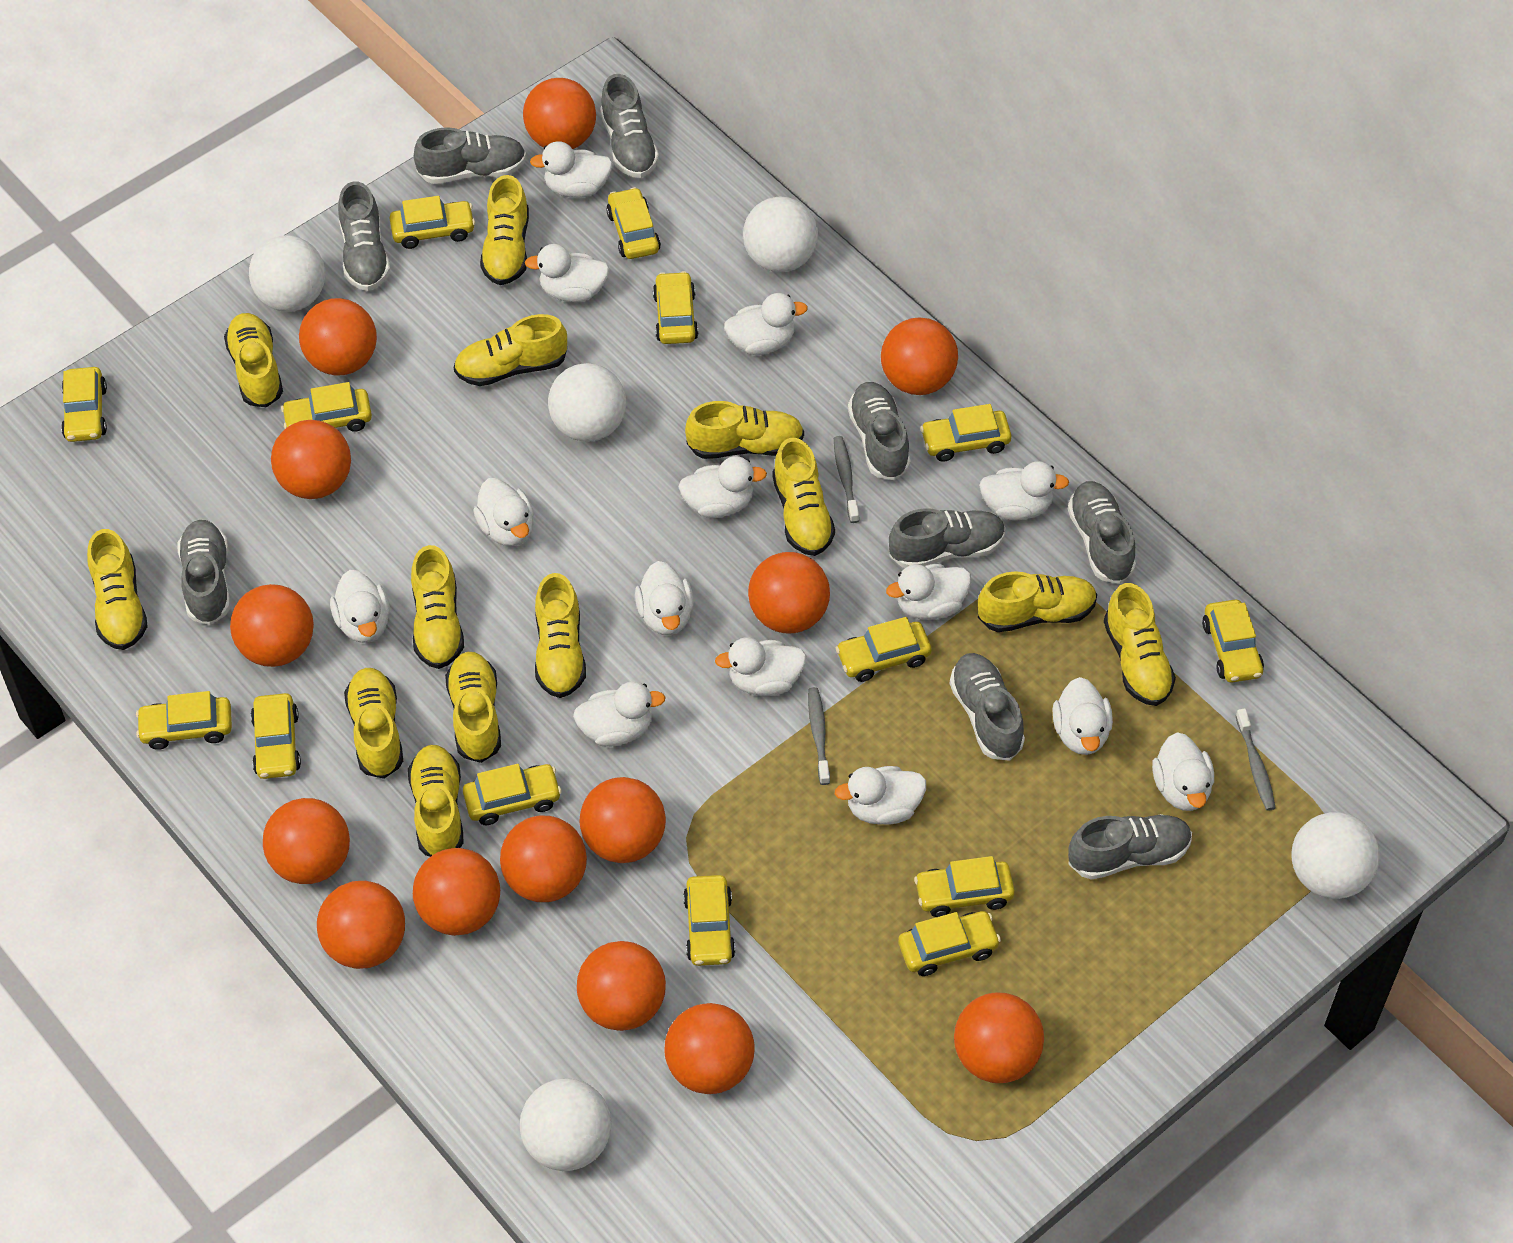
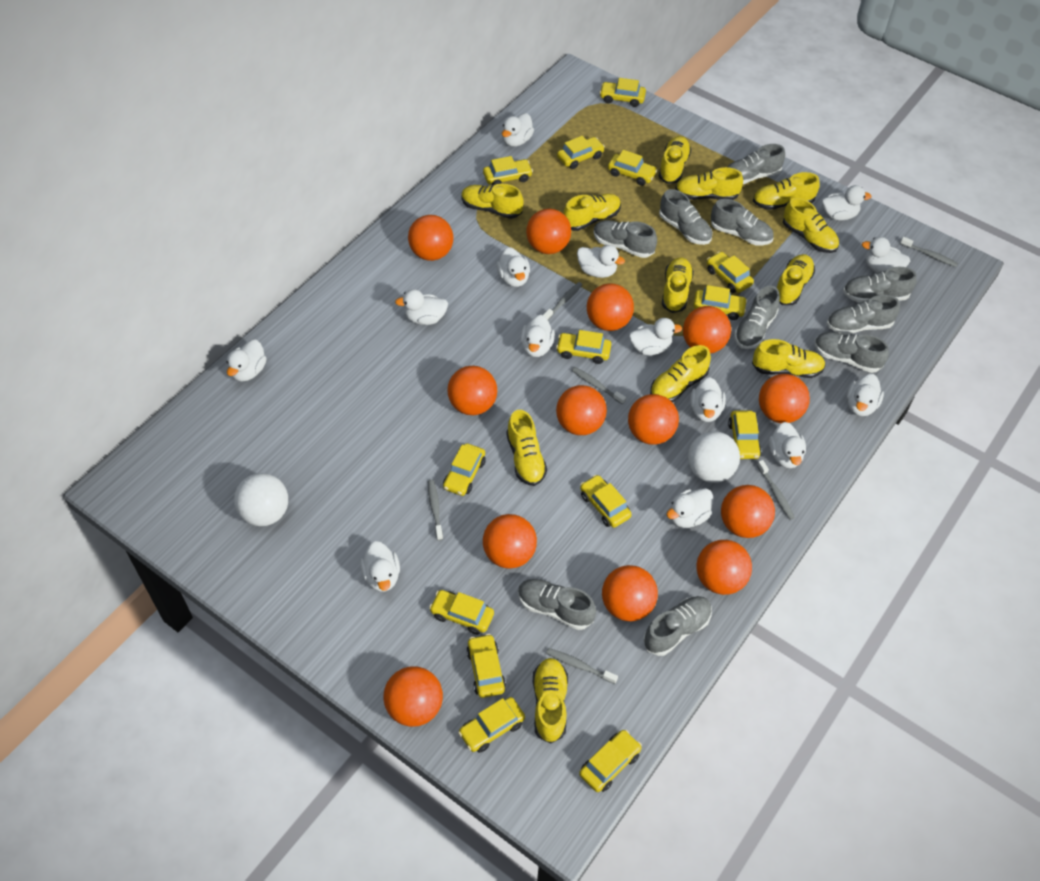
grey shoe: [177,520,230,625] [338,181,390,291] [414,127,526,184] [600,74,659,178] [848,382,911,480] [889,508,1006,568] [949,653,1025,761] [1068,481,1136,584] [1068,814,1192,880] = 9 -> [518,579,596,630] [593,220,657,258] [643,596,712,656] [659,189,713,245] [711,199,774,246] [728,144,785,184] [734,286,780,349] [814,332,889,373] [826,295,900,335] [843,267,917,303] = 10
grey toothbrush: [808,687,830,785] [834,436,859,523] [1236,708,1276,811] = 3 -> [428,480,443,541] [543,282,582,320] [546,648,618,684] [572,367,626,405] [757,460,795,520] [900,237,958,267] = 6
orange ball: [230,584,314,667] [263,798,350,884] [271,420,351,499] [299,298,377,376] [317,881,405,969] [413,848,500,936] [500,816,587,902] [523,78,596,149] [577,941,666,1031] [580,777,666,863] [664,1003,755,1094] [748,552,830,634] [881,317,958,395] [954,993,1044,1083] = 14 -> [383,666,443,727] [408,215,454,261] [447,366,497,415] [483,514,537,569] [526,209,571,254] [556,385,607,435] [587,283,634,331] [602,565,658,621] [628,394,679,445] [683,306,731,354] [696,540,752,595] [721,485,775,538] [759,374,810,423] = 13
white ball: [249,235,325,312] [520,1078,611,1171] [548,363,626,442] [743,197,818,272] [1291,812,1380,899] = 5 -> [234,473,288,526] [688,431,740,483] = 2
yellow shoe: [87,529,148,650] [224,313,283,407] [344,668,403,779] [408,745,464,857] [411,545,464,669] [445,652,501,763] [454,314,567,386] [480,175,529,285] [535,573,586,698] [685,401,804,459] [772,438,835,556] [978,571,1097,632] [1104,583,1176,706] = 13 -> [461,184,524,219] [506,410,547,486] [533,658,568,744] [563,194,621,231] [650,345,711,402] [659,136,691,184] [662,258,694,313] [675,167,743,200] [752,339,826,378] [753,172,820,210] [776,254,815,305] [783,198,839,253] = 12

